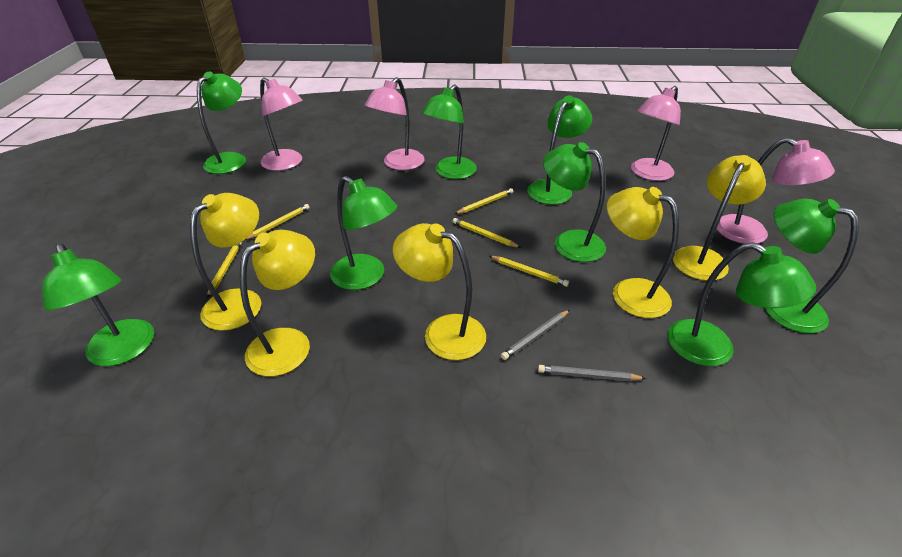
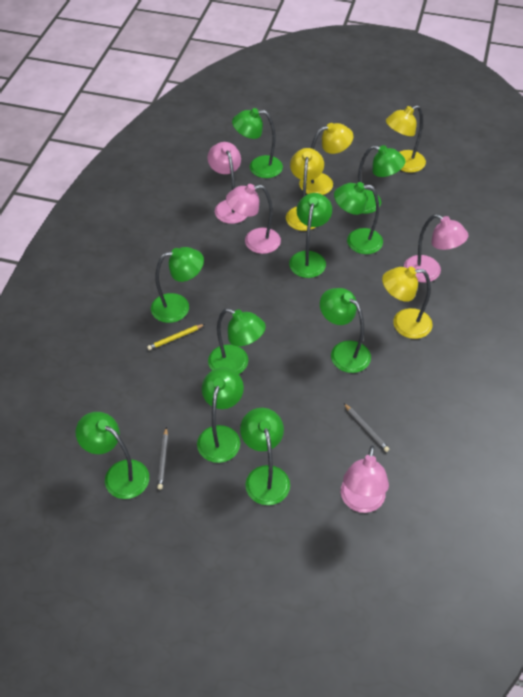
green lamp: [42,243,154,366] [197,71,246,174] [330,176,397,290] [421,85,477,179] [527,95,592,205] [543,142,606,262] [668,242,816,366] [765,199,859,333] = 8 -> [76,412,149,499] [151,247,204,323] [197,367,244,463] [208,308,266,374] [232,108,283,178] [240,408,290,505] [289,193,332,278] [320,288,371,373] [334,182,383,254] [358,145,406,214] = 10
yellow lamp: [190,193,261,331] [240,230,315,376] [393,223,486,360] [607,187,679,318] [673,155,766,281] = 5 -> [286,148,324,231] [299,123,353,195] [382,267,432,339] [386,105,426,173] = 4
yellow pencil: [207,242,242,298] [245,204,310,240] [453,218,521,248] [455,188,514,214] [489,256,569,287] = 5 -> [147,324,205,350] = 1

